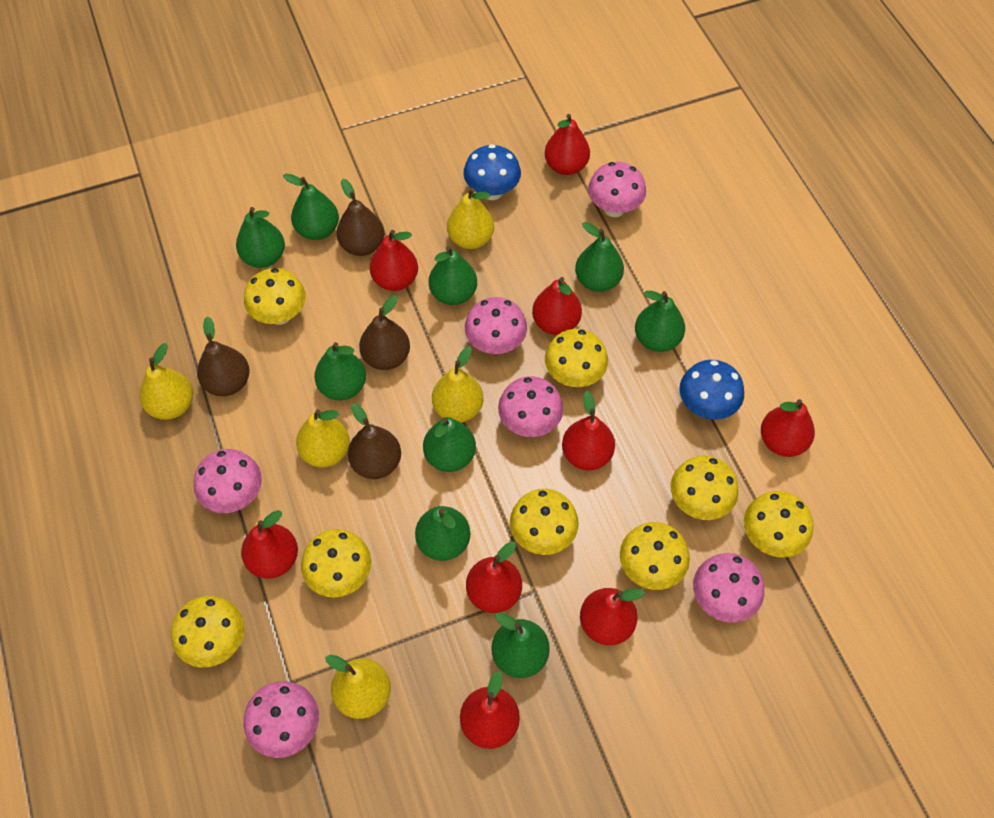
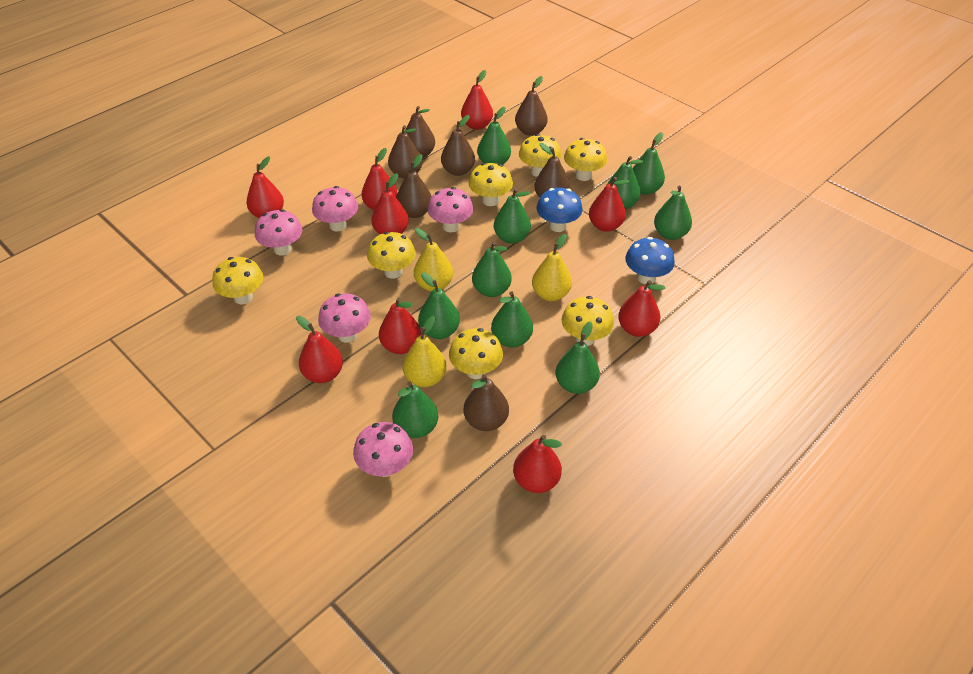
brown pear: [197,316,250,396] [337,179,384,256] [348,403,401,479] [359,295,410,370] = 4 -> [388,125,423,179] [396,154,432,218] [406,106,435,158] [441,115,475,176] [464,374,509,431] [515,76,548,136] [534,143,570,198] = 7
green pear: [236,207,285,268] [283,174,339,240] [314,342,366,401] [415,506,470,561] [423,417,476,472] [429,246,477,305] [491,612,550,678] [575,222,624,292] [635,291,685,352] = 9 -> [392,381,438,438] [418,272,460,339] [472,242,511,297] [477,107,511,165] [491,291,533,348] [494,189,531,244] [556,321,600,394] [607,156,643,209] [633,132,665,195] [654,186,692,240] = 10
pink mushroom: [194,449,262,513] [244,681,319,758] [465,297,527,354] [498,376,563,437] [588,162,646,217] [693,553,764,623] = 6 -> [255,209,302,255] [312,186,358,232] [318,293,371,343] [353,422,413,477] [428,187,473,232] = 5
yellow mushroom: [171,596,244,668] [244,268,306,325] [301,529,372,597] [510,489,579,555] [545,329,608,387] [620,522,690,590] [671,456,739,520] [744,491,813,557] = 8 -> [212,257,263,304] [367,232,416,279] [449,328,503,379] [469,163,513,206] [519,134,562,177] [562,296,614,346] [564,138,607,181] = 7
yellow pear: [140,343,193,420] [296,409,350,468] [325,655,391,719] [432,346,483,422] [447,188,494,249] = 5 -> [403,316,447,387] [414,228,453,291] [532,234,572,301] = 3

